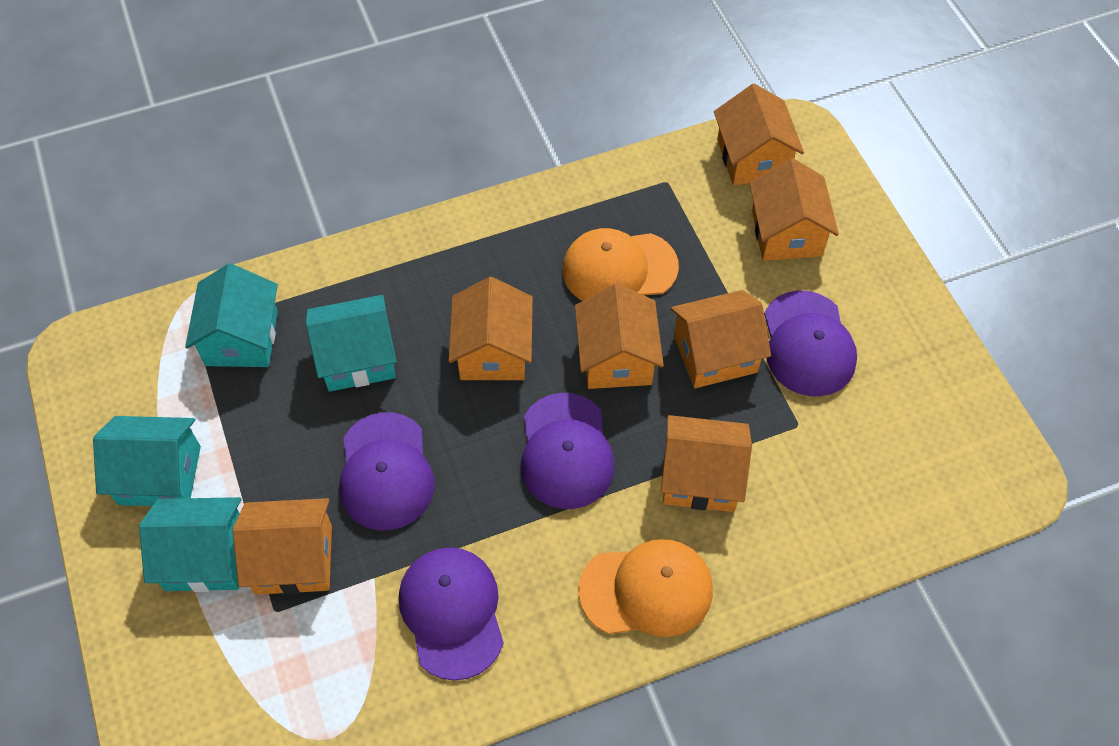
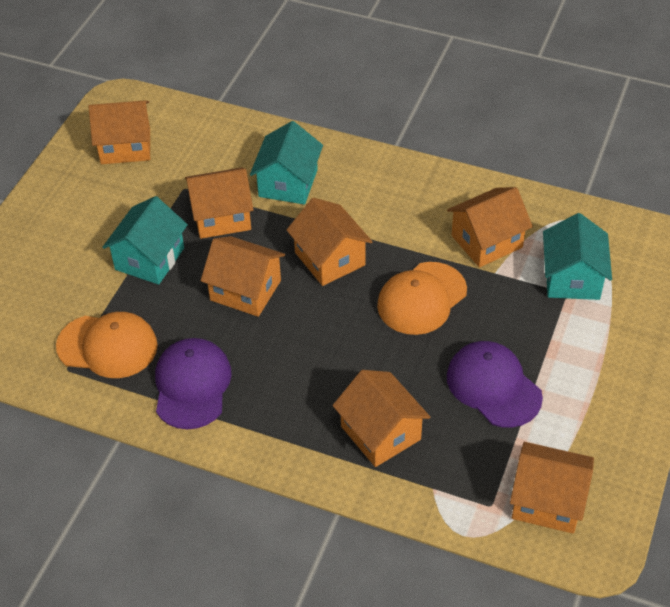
purple cap: [339,412,435,530] [399,547,504,681] [521,393,615,509] [764,291,857,396] = 4 -> [155,338,232,429] [447,341,543,428] = 2
turquoise house: [93,416,201,506] [139,497,242,592] [185,263,278,367] [306,295,397,392] = 4 -> [102,196,188,285] [250,121,323,204] [543,213,612,300] = 3

